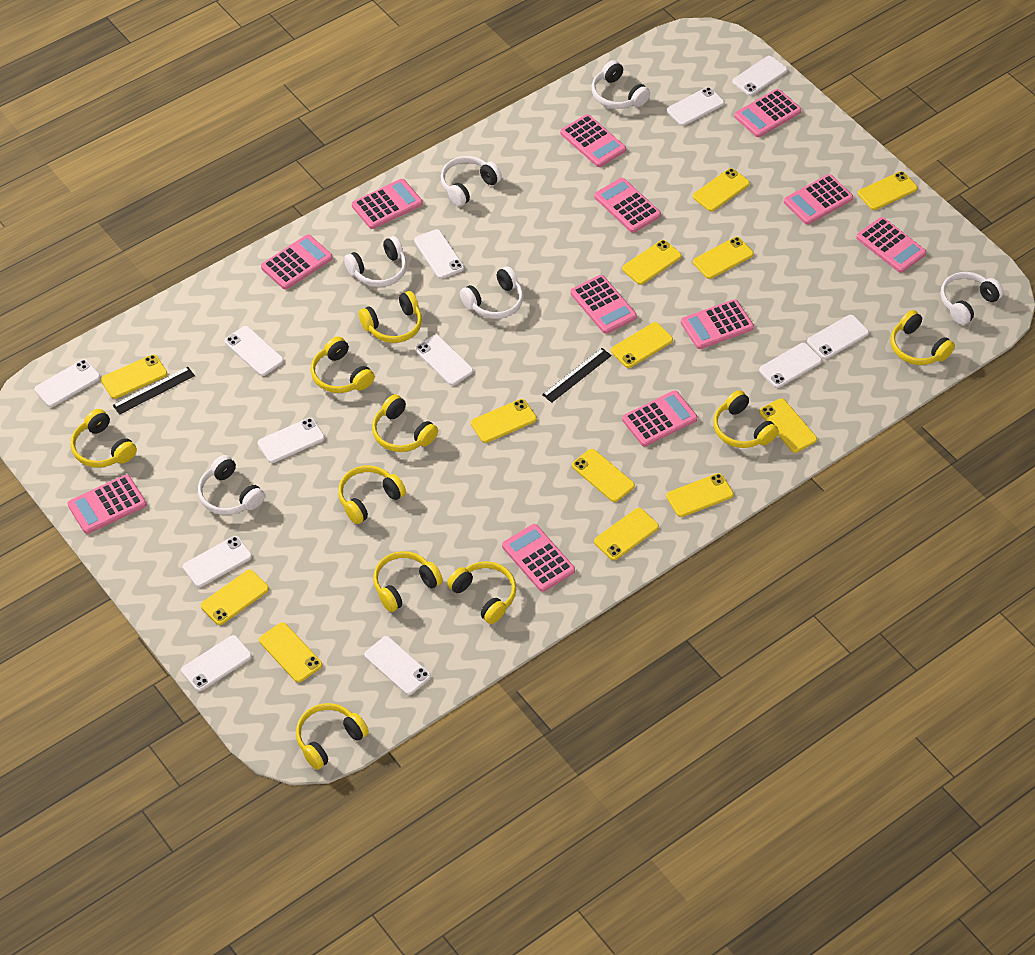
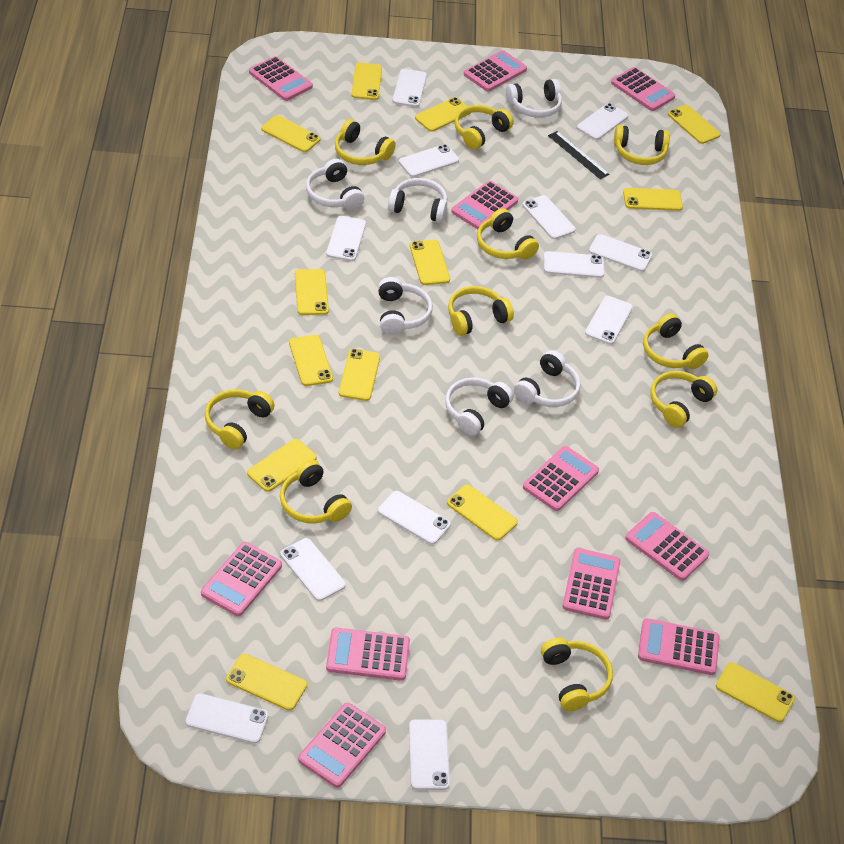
black ruler: [113,367,195,415] [542,348,612,403] = 2 -> [548,131,609,179] = 1
pink calculator: [67,474,146,534] [261,234,333,290] [352,179,422,229] [502,524,575,592] [560,114,626,167] [570,275,637,334] [594,178,661,233] [622,391,697,447] [681,299,754,349] [734,89,801,137] [784,174,853,225] [856,217,926,273] = 12 -> [201,542,282,616] [249,56,313,101] [298,703,386,788] [326,628,410,681] [451,181,518,229] [464,50,527,92] [523,446,599,511] [562,548,621,620] [611,67,675,111] [625,512,709,581] [638,618,720,675] = 11

